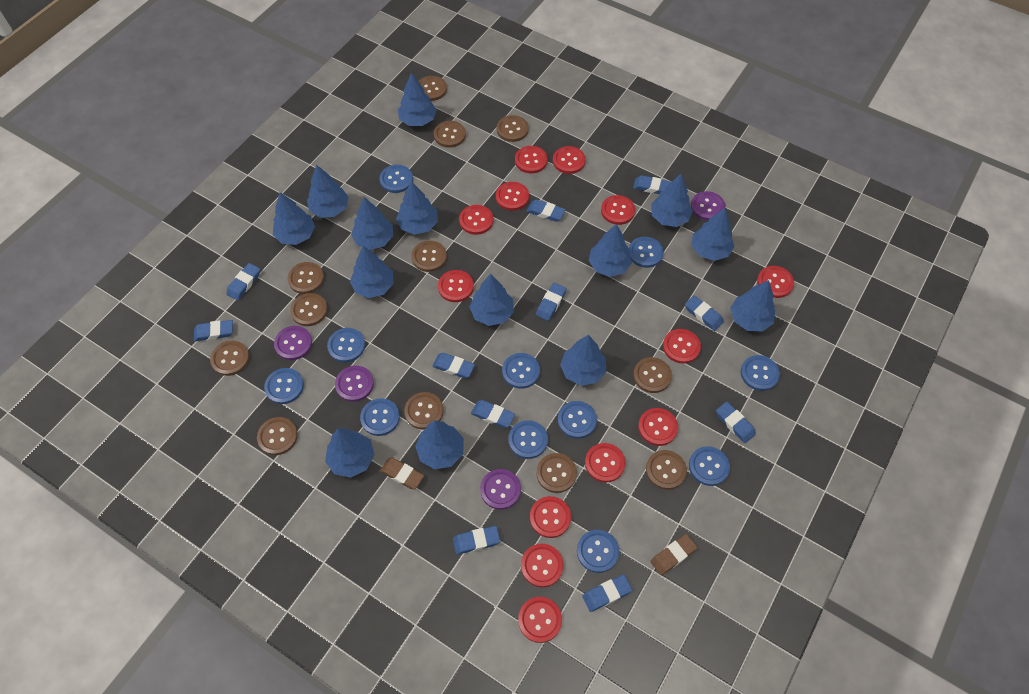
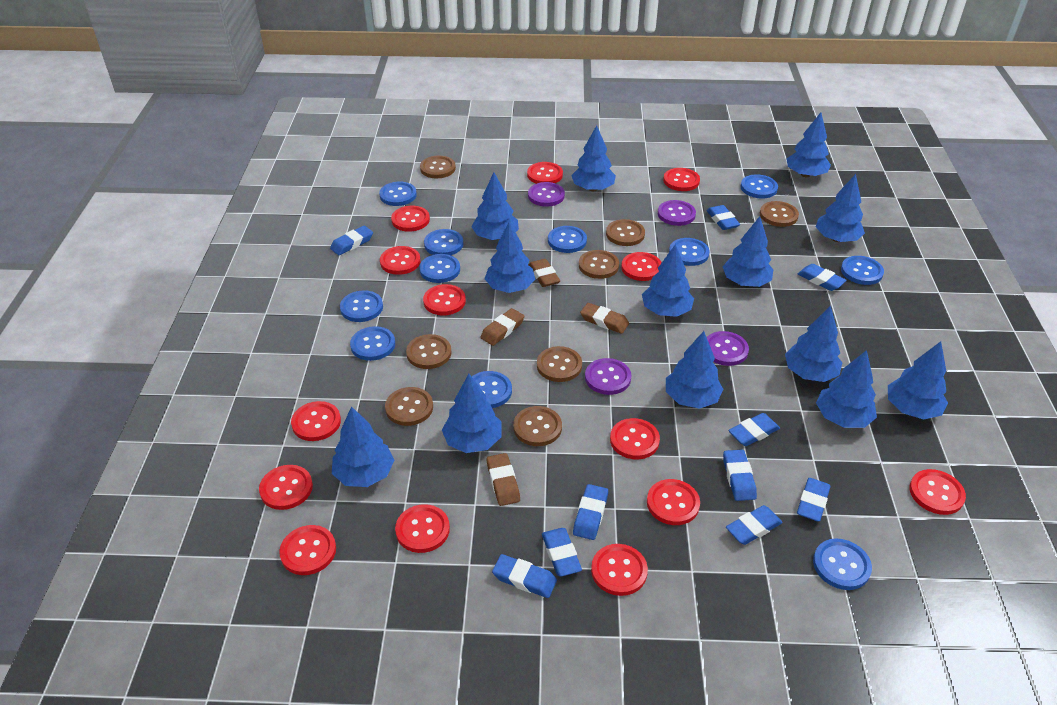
blue eraser: [194,320,233,341] [226,263,260,300] [432,353,475,378] [453,526,500,555] [471,400,515,428] [526,199,566,222] [536,283,567,321] [582,575,632,612] [633,175,671,194] [685,295,724,331] [716,402,756,443] = 11 -> [330,226,373,255] [492,554,557,598] [542,528,582,577] [573,484,608,540] [707,205,740,230] [723,450,757,501] [726,505,782,545] [729,413,780,446] [797,478,831,522] [798,264,847,291] = 10
blue tree: [273,192,315,245] [307,165,349,218] [325,429,375,478] [350,246,394,298] [351,197,393,250] [396,181,438,235] [398,73,436,126] [415,420,464,469] [469,274,514,326] [560,335,606,386] [588,224,632,277] [651,174,693,227] [691,208,734,261] [730,280,775,332] = 14 -> [332,406,394,487] [442,374,502,453] [471,172,519,240] [484,222,535,293] [571,125,616,191] [642,244,694,317] [666,331,723,409] [722,216,773,287] [785,306,843,382] [786,112,831,177] [816,174,865,242] [816,350,877,428] [888,341,948,420] = 13
brown button: [210,341,250,376] [257,417,298,455] [287,262,324,294] [290,293,328,326] [404,392,444,429] [411,241,447,272] [418,76,447,101] [434,121,466,148] [497,115,529,142] [536,453,577,493] [633,357,672,393] [646,450,687,490] = 12 -> [385,387,433,426] [406,334,452,369] [420,156,456,178] [513,406,562,446] [537,346,582,382] [579,250,619,279] [606,219,645,246] [760,201,799,227] = 8
brown eraser: [380,458,424,489] [650,534,697,575] = 2 -> [480,308,524,346] [486,453,520,506] [528,259,560,287] [580,303,629,334] = 4
red button: [438,270,474,302] [459,205,493,235] [496,182,529,211] [515,146,548,174] [518,597,562,643] [521,544,564,587] [530,496,571,538] [553,146,586,174] [585,443,625,482] [601,195,635,225] [638,408,678,446] [663,329,701,364] [757,266,794,298] = 13 -> [259,465,313,510] [279,525,336,575] [291,401,341,441] [380,246,420,275] [391,206,430,232] [395,504,450,553] [423,284,466,315] [527,162,563,184] [591,544,648,596] [610,418,660,460] [621,252,662,281] [647,479,700,525] [663,168,700,191] [909,469,966,515] = 14

